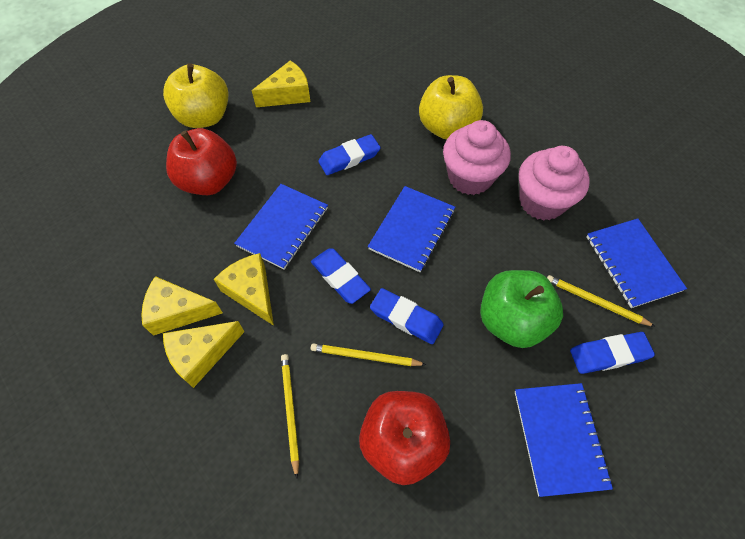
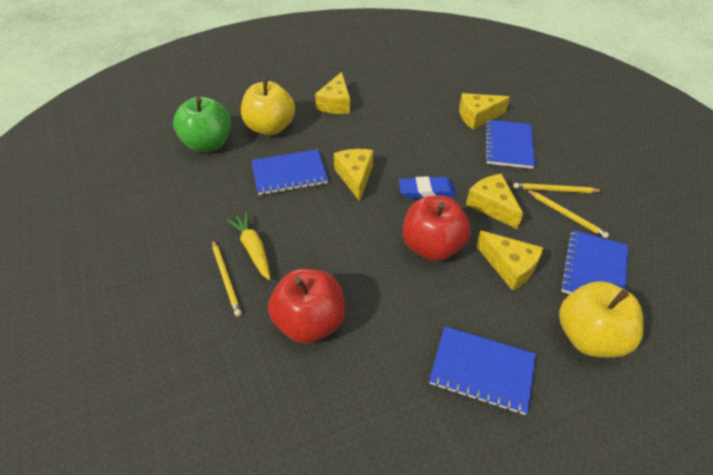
blue eraser: [311,248,371,304] [318,134,381,175] [370,288,444,344] [570,332,655,374] = 4 -> [399,176,456,199] = 1
pink cupcake: [443,120,511,195] [519,146,590,221] = 2 -> none = 0
yellow carrot: none = 0 -> [227,212,270,280] = 1
yellow cheese: [141,276,223,336] [163,321,245,388] [214,253,274,326] [252,60,311,107] = 4 -> [315,72,350,114] [334,149,373,202] [459,93,510,129] [466,174,523,229] [476,231,543,291] = 5

